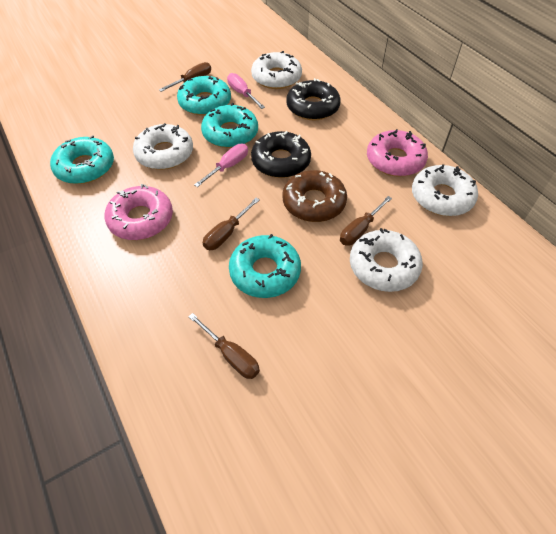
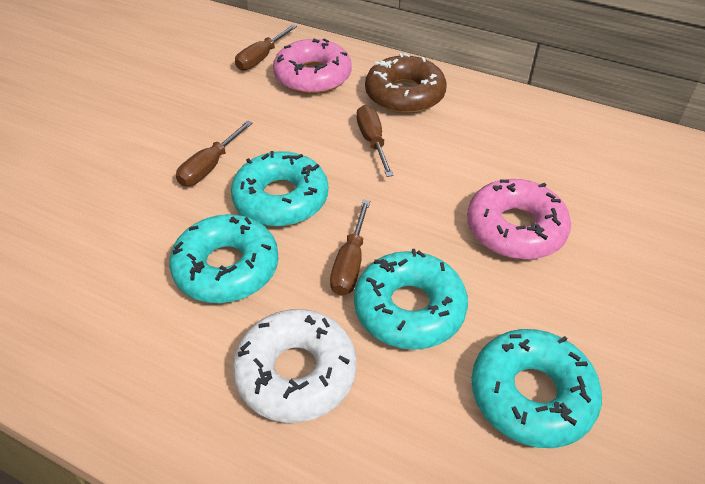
black donut: [251,131,311,178] [286,78,341,120] = 2 -> none = 0
pink screwdriver: [194,144,248,187] [227,73,265,109] = 2 -> none = 0
white donut: [133,123,193,170] [251,51,302,89] [350,228,423,292] [412,164,478,216] = 4 -> [232,309,357,423] = 1

